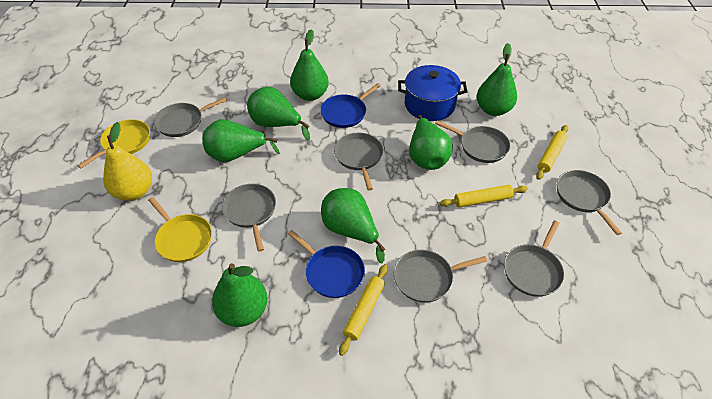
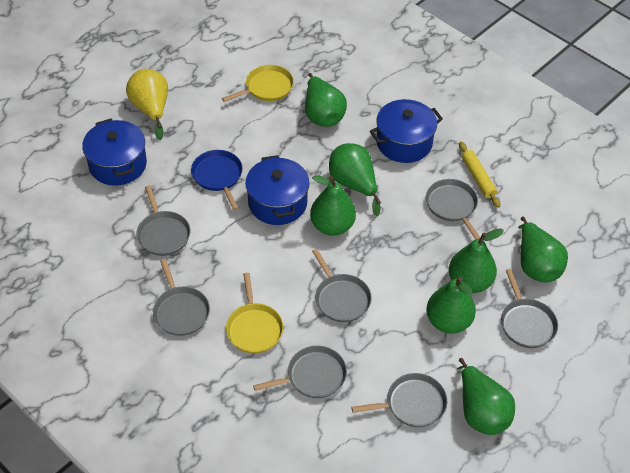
blue pan: [288,230,365,298] [320,83,381,128] = 2 -> [191,150,243,210] = 1
blue pot: [398,65,467,121] = 1 -> [82,119,147,186] [245,155,310,225] [370,99,443,163] = 3
yellow rolling pin: [339,264,388,356] [440,185,528,208] [536,125,568,180] = 3 -> [459,142,500,208] = 1

